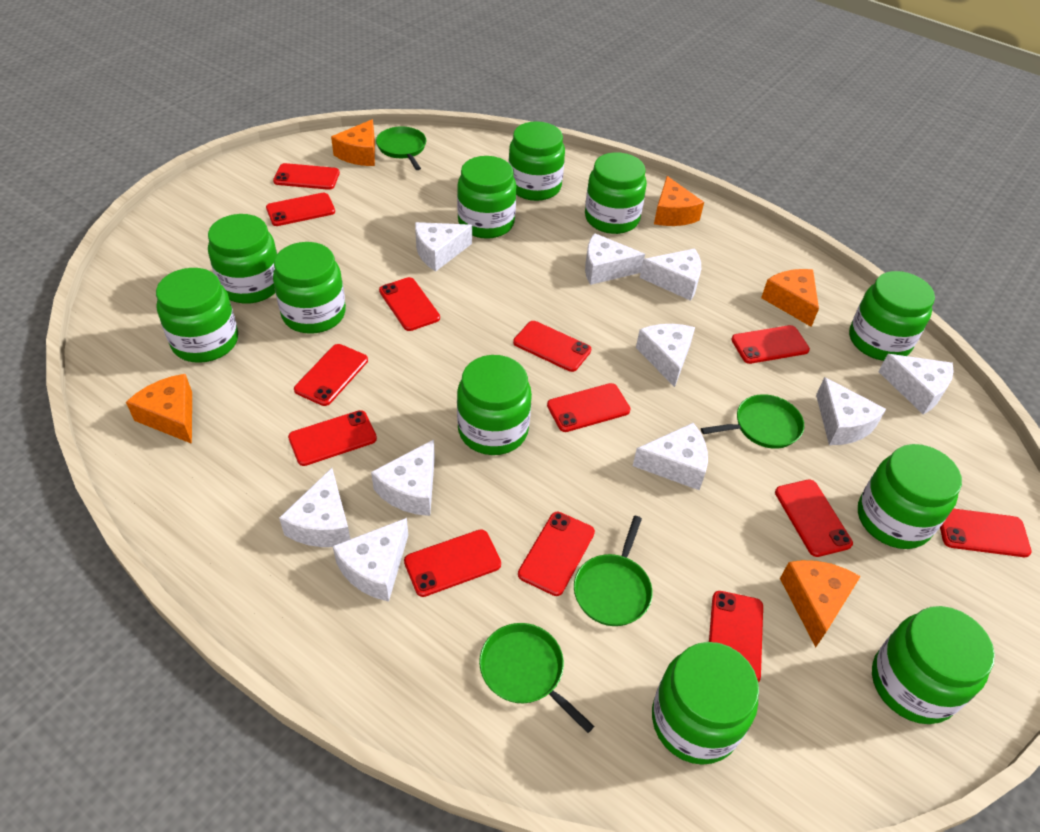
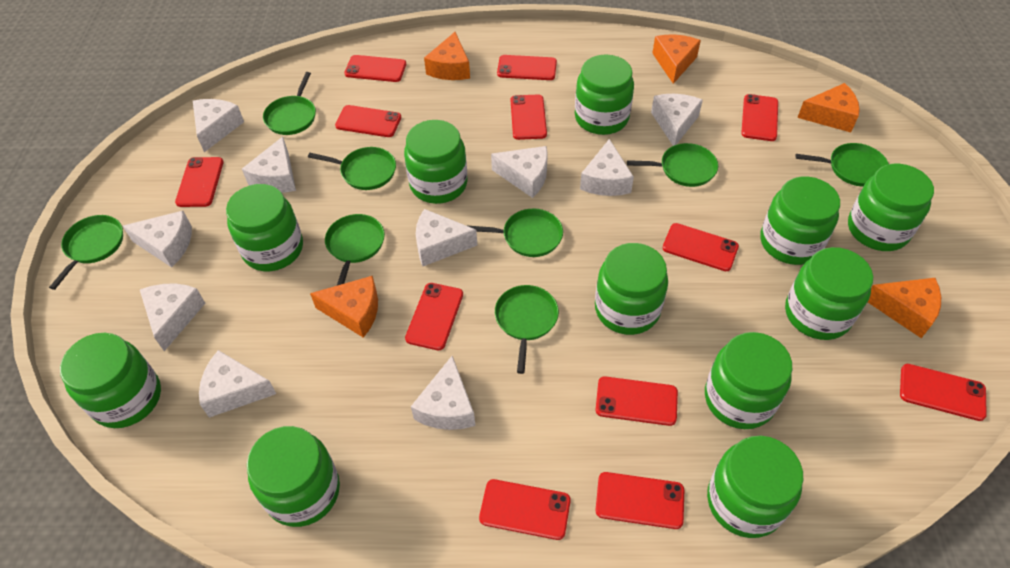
green pan: [376,126,426,170] [479,623,594,733] [574,516,653,626] [701,394,804,449] = 4 -> [49,215,123,290] [263,72,316,135] [308,147,396,190] [325,214,385,286] [468,208,563,257] [495,285,559,374] [627,143,718,187] [795,143,889,187] = 8
red phone: [266,193,335,226] [273,163,340,190] [288,410,377,466] [294,344,368,406] [379,277,440,331] [404,529,501,597] [513,321,591,372] [518,512,595,596] [547,383,631,432] [709,591,763,683] [731,325,810,364] [775,480,853,557] [940,508,1032,557] = 13 -> [175,157,224,207] [335,105,401,137] [344,55,406,82] [405,283,463,350] [479,479,571,540] [497,55,557,80] [511,95,547,140] [595,376,678,426] [596,472,684,529] [663,223,739,271] [741,94,778,141] [900,364,987,421] = 12

